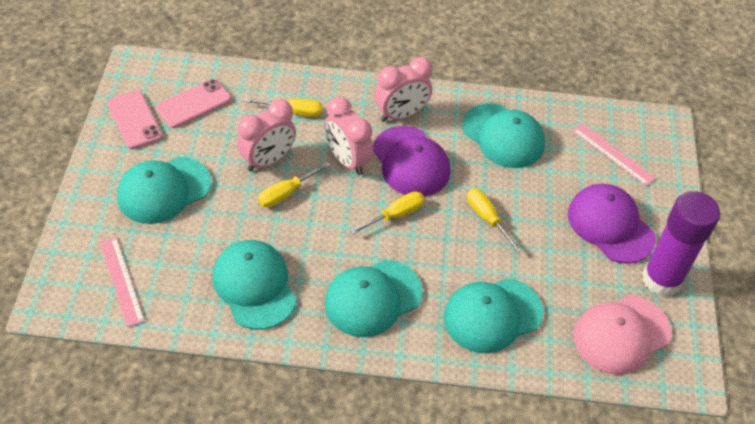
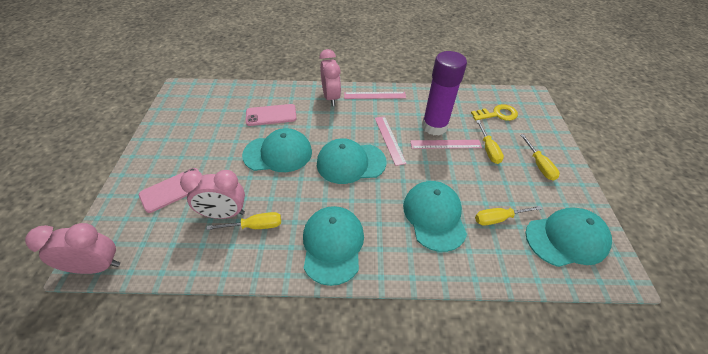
pink cap: [574,295,671,375] = 1 -> none = 0
pink ruler: [100,237,145,327] [572,123,656,186] = 2 -> [344,92,406,99] [375,116,407,166] [410,140,482,149] = 3
purple cap: [373,126,451,197] [568,184,656,264] = 2 -> none = 0
yellow key: none = 0 -> [471,104,518,121] = 1

